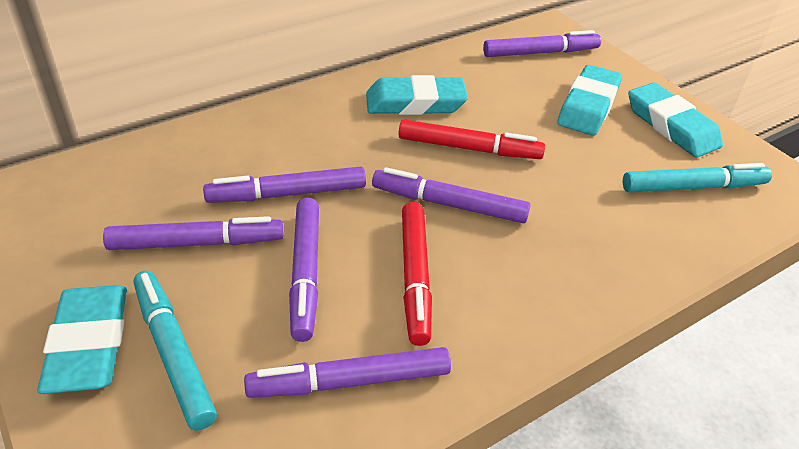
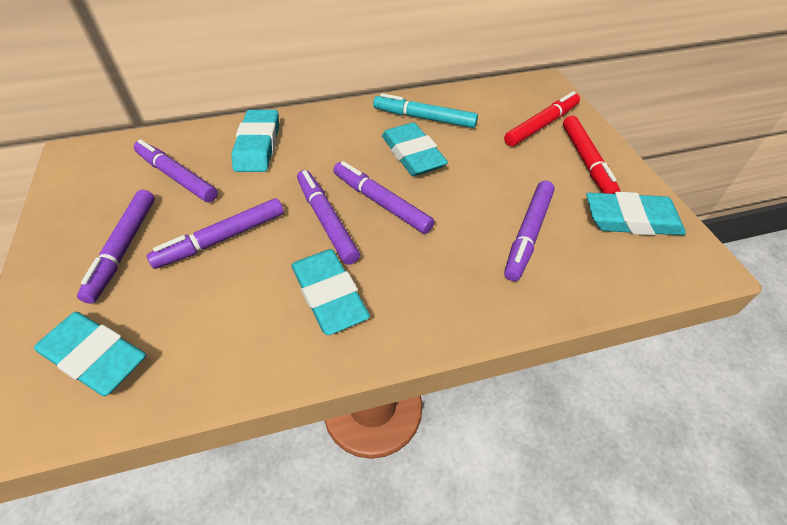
turquoise eraser: [37,285,127,394] [366,75,468,115] [557,65,622,136] [628,82,723,158] = 4 -> [34,312,146,396] [232,110,279,172] [291,249,370,335] [382,122,448,176] [586,192,686,235] = 5
turquoise marker: [134,271,217,430] [623,163,772,193] = 2 -> [373,93,478,128] = 1

